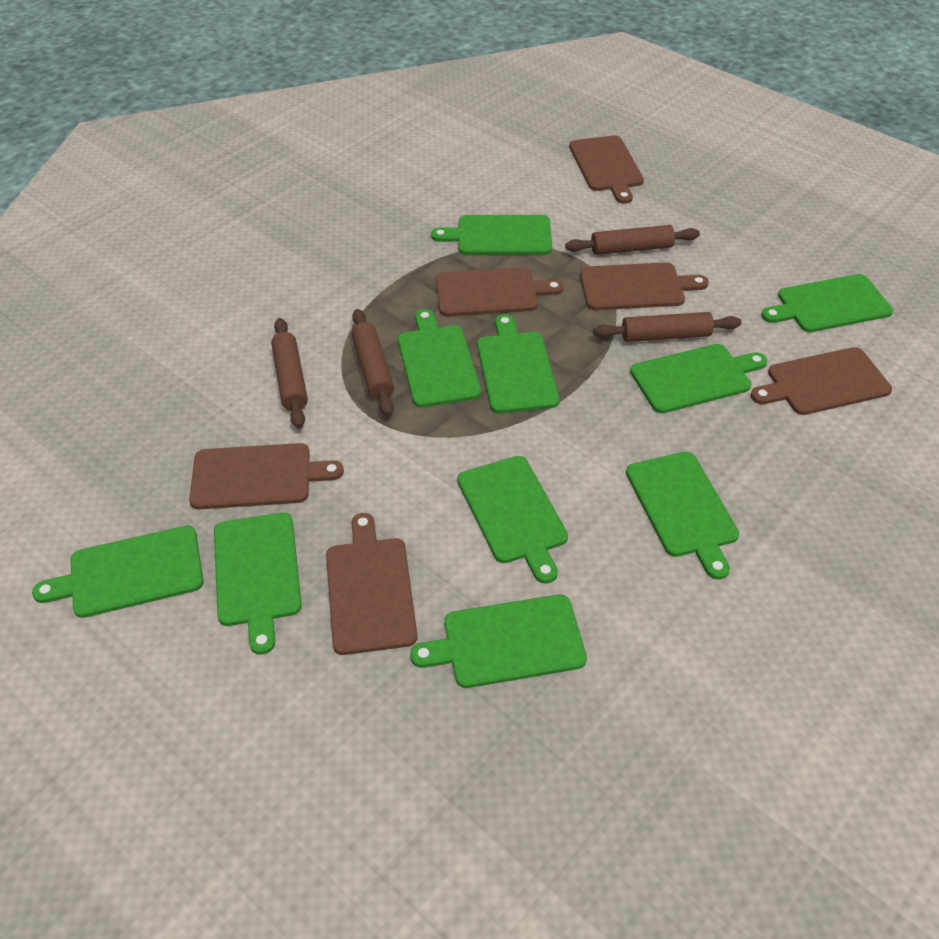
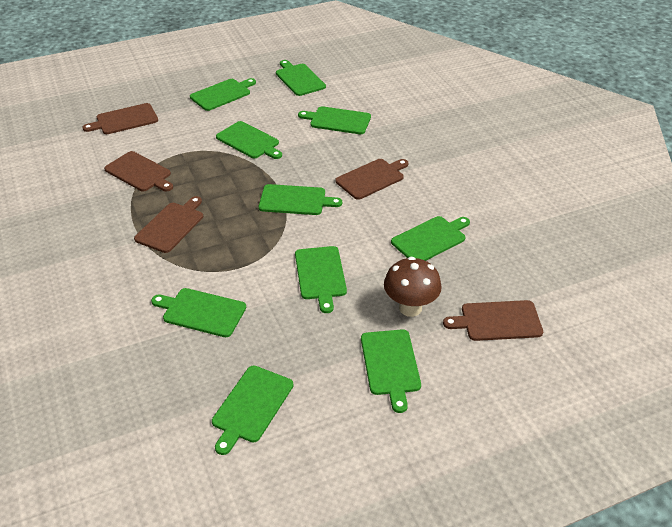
brown cutting board: [189,443,344,509] [326,513,417,655] [436,267,564,316] [569,135,644,204] [580,262,709,310] [751,347,892,415] = 6 -> [83,103,158,134] [104,151,173,191] [134,196,203,253] [335,159,408,200] [443,300,543,341] = 5
brown mushroom: none = 0 -> [384,257,442,317] = 1
brown rolling pin: [271,318,308,429] [352,309,394,416] [565,225,700,255] [593,312,742,342] = 4 -> none = 0

